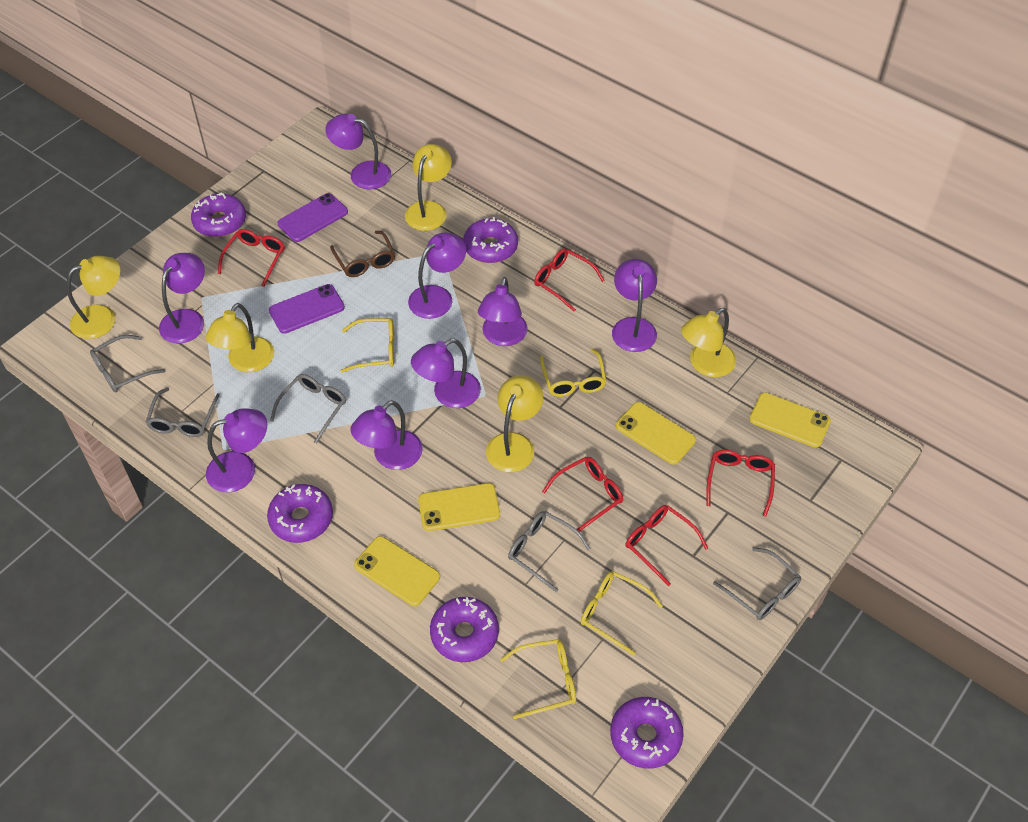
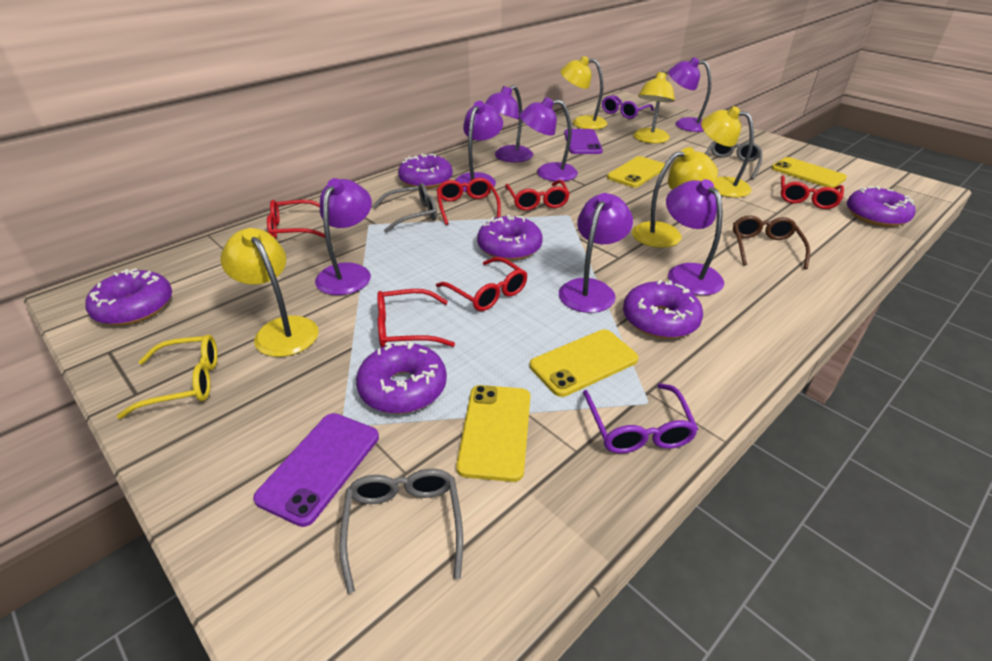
grey glasses: [90,335,165,392] [146,388,220,437] [270,374,346,444] [508,511,591,592] [713,547,801,620] = 5 -> [339,469,463,593] [372,183,437,233] [706,141,762,179] = 3
purple donut: [191,193,246,237] [267,484,333,543] [430,597,499,662] [463,217,518,263] [610,697,684,769] = 5 -> [85,268,172,326] [356,342,447,414] [398,153,453,189] [477,215,543,261] [623,280,703,339] [847,186,916,227] = 6
purple glasses: none = 0 -> [583,383,698,453] [602,95,654,119] = 2
purple lamp: [159,253,205,343] [206,408,267,492] [325,114,391,190] [351,400,423,470] [408,233,466,319] [411,339,481,408] [478,277,527,346] [612,259,657,352] = 8 -> [315,178,372,295] [455,101,503,192] [485,85,533,162] [519,97,578,181] [559,193,633,313] [666,179,724,295] [668,57,711,132] = 7
red glasses: [218,229,285,287] [534,248,605,312] [542,457,623,532] [626,505,708,586] [706,450,775,517] = 5 -> [267,200,325,239] [377,289,455,348] [436,257,527,311] [437,178,501,225] [505,180,570,211] [781,175,844,209] = 6
yellow glasses: [341,318,394,373] [500,639,576,719] [540,349,607,397] [581,571,663,656] = 4 -> [117,335,218,419] = 1

